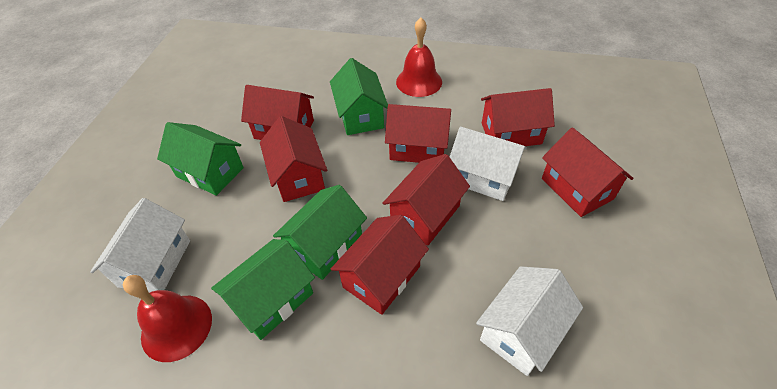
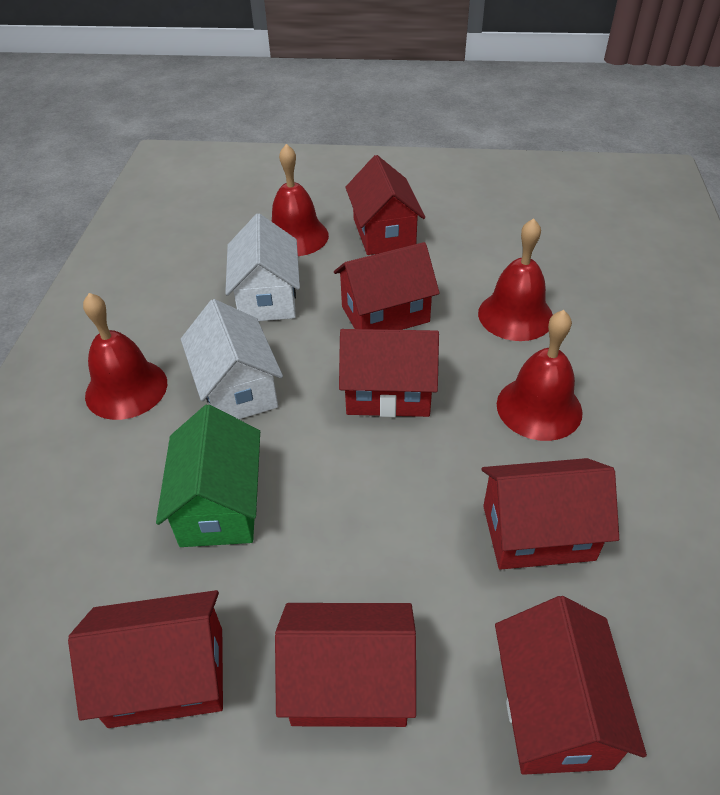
green house: [157,122,244,196] [211,239,315,340] [273,185,367,280] [330,58,388,135] = 4 -> [156,404,260,547] = 1
red bell: [123,275,212,362] [396,18,442,97] = 2 -> [83,293,167,420] [271,144,329,256] [478,218,553,341] [497,310,583,441] = 4
white house: [90,198,190,293] [450,126,527,201] [476,266,583,376] = 3 -> [181,299,283,419] [225,213,300,321] = 2

